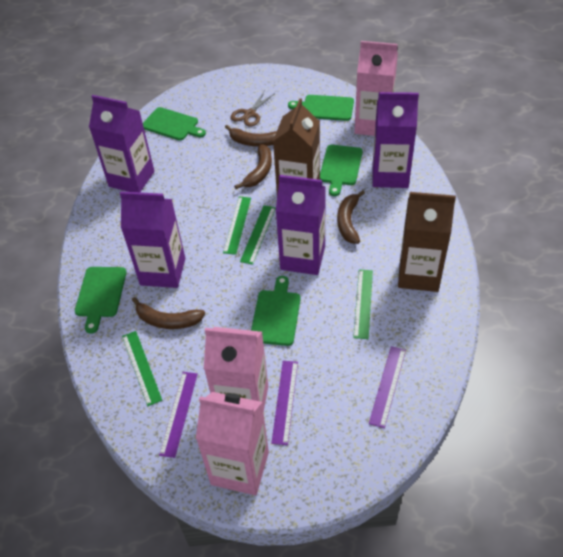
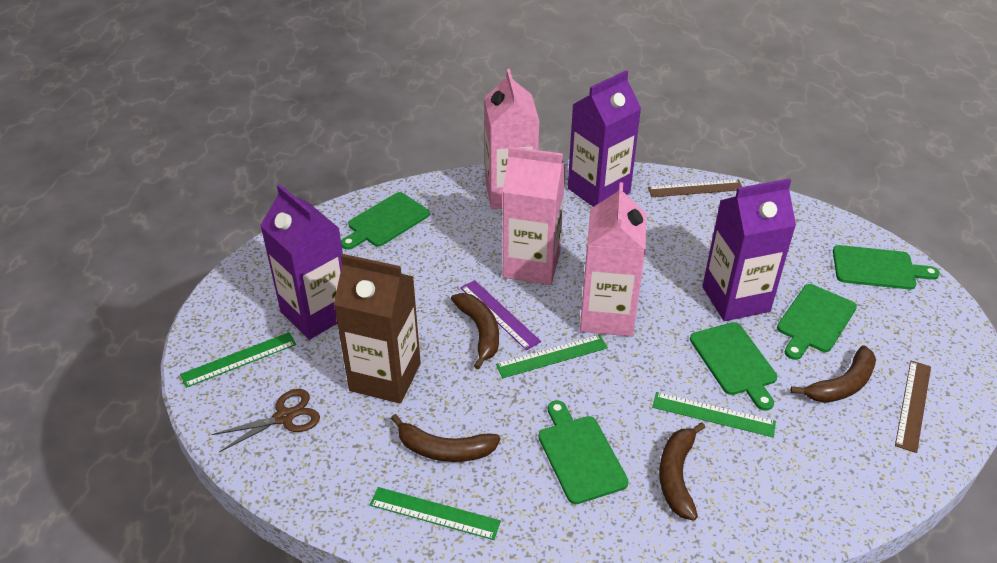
brown carton: [273,98,320,195] [398,192,456,292] = 2 -> [334,254,421,404] = 1
brown ruler: none = 0 -> [648,180,742,197] [895,361,931,453] = 2
purple carton: [89,95,154,192] [120,191,185,288] [276,175,326,275] [373,92,419,188] = 4 -> [260,184,343,340] [568,70,641,207] [702,178,796,321] = 3
purple ruler: [159,372,198,458] [271,361,298,445] [369,346,406,428] = 3 -> [461,280,541,350] = 1

